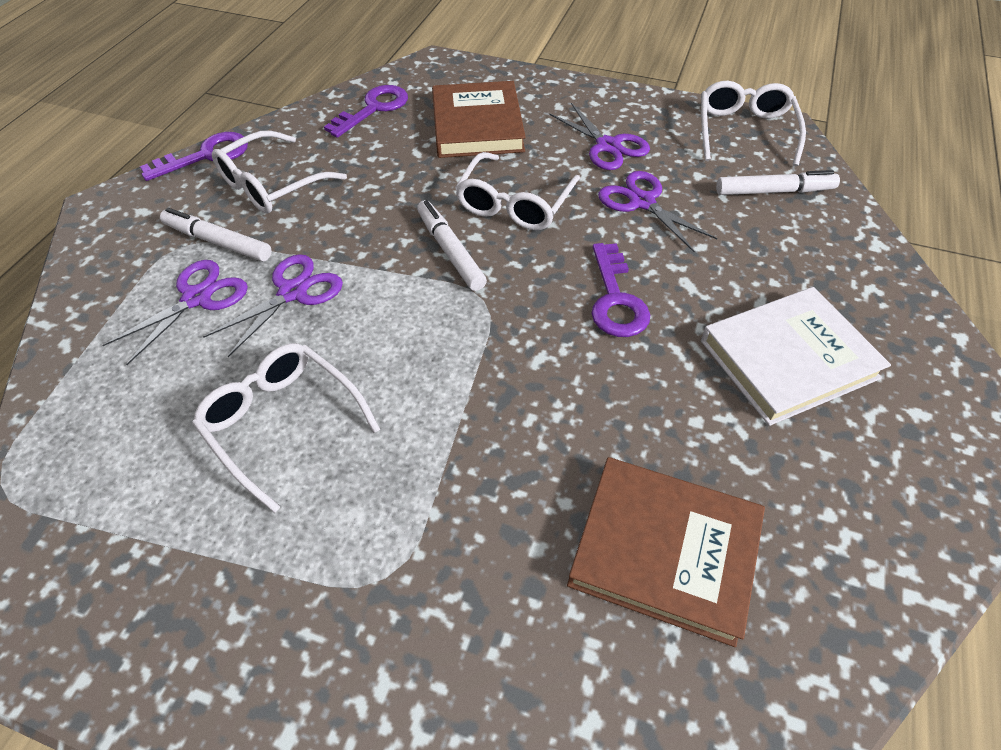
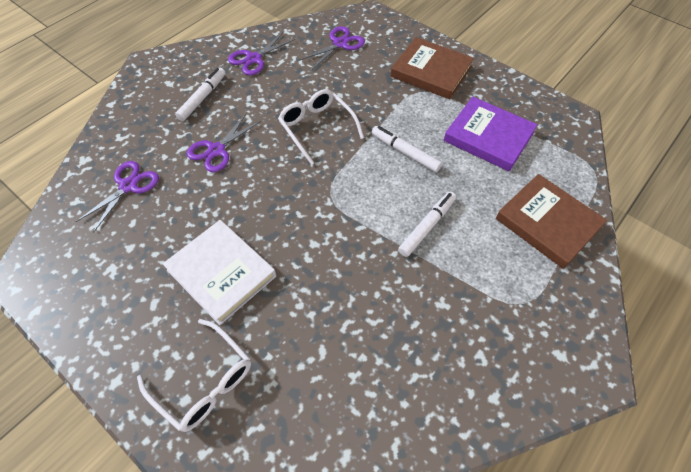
purple book: none = 0 -> [444,97,538,171] = 1
purple key: [140,132,248,181] [324,85,408,138] [591,243,650,337] = 3 -> none = 0
white glasses: [192,343,380,513] [212,130,347,214] [455,152,580,230] [701,81,806,166] = 4 -> [137,319,251,432] [278,89,364,165] = 2

